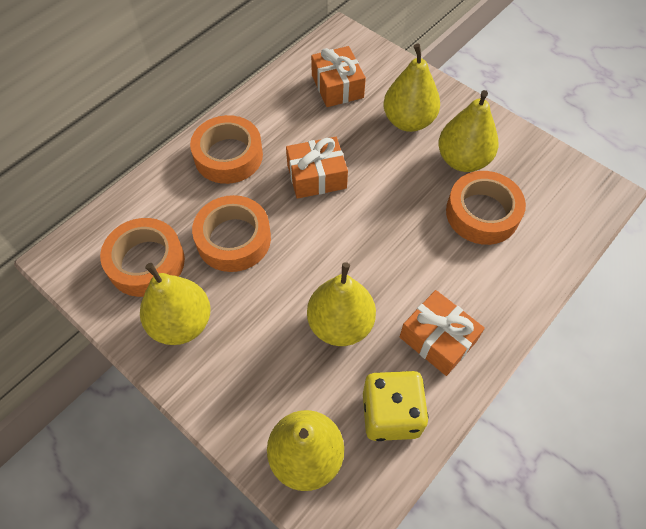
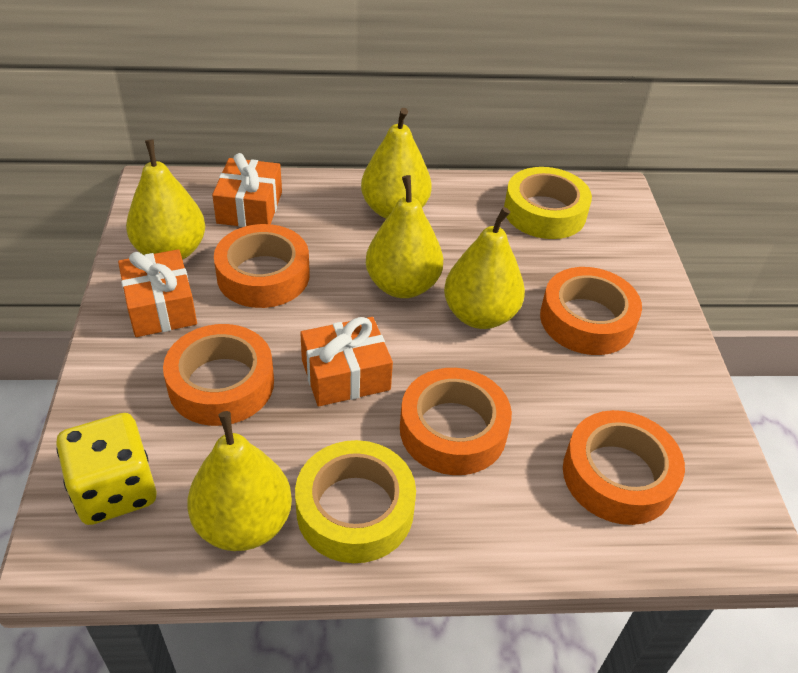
orange tape: [100,218,185,297] [190,115,263,184] [192,195,271,272] [446,171,526,245] = 4 -> [163,324,274,426] [214,224,310,308] [400,368,512,475] [540,267,642,355] [563,410,685,525] = 5
yellow tape: none = 0 -> [295,440,416,563] [504,167,592,239] = 2

